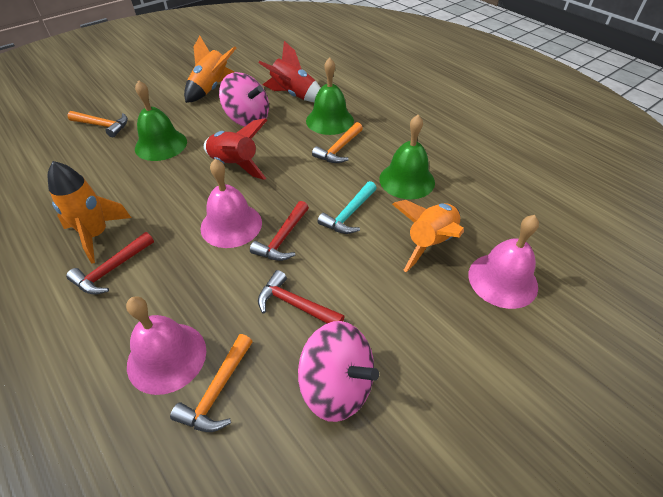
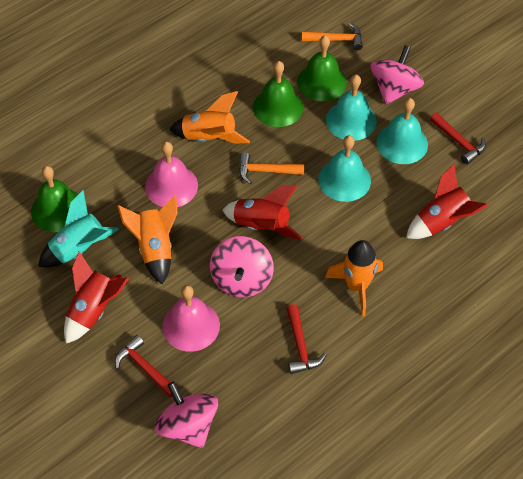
orange hammer: [67,111,128,137] [170,334,253,432] [312,122,363,163] = 3 -> [239,152,304,184] [302,23,363,50] = 2
pink bell: [126,296,206,395] [200,159,262,248] [468,215,539,309] = 3 -> [145,142,198,207] [162,285,220,352] = 2
pink spinning top: [219,72,269,127] [298,321,379,422] = 2 -> [155,382,218,448] [210,236,274,297] [370,45,424,104] = 3
red rocket: [203,118,267,180] [258,41,321,102] = 2 -> [64,251,129,344] [222,185,302,240] [406,164,488,239] = 3
turquoise bell: none = 0 -> [318,135,371,202] [326,75,377,141] [376,98,428,164] = 3
turquoise hammer: [317,181,377,234] = 1 -> none = 0
turquoise rocket: none = 0 -> [38,190,119,268] = 1

